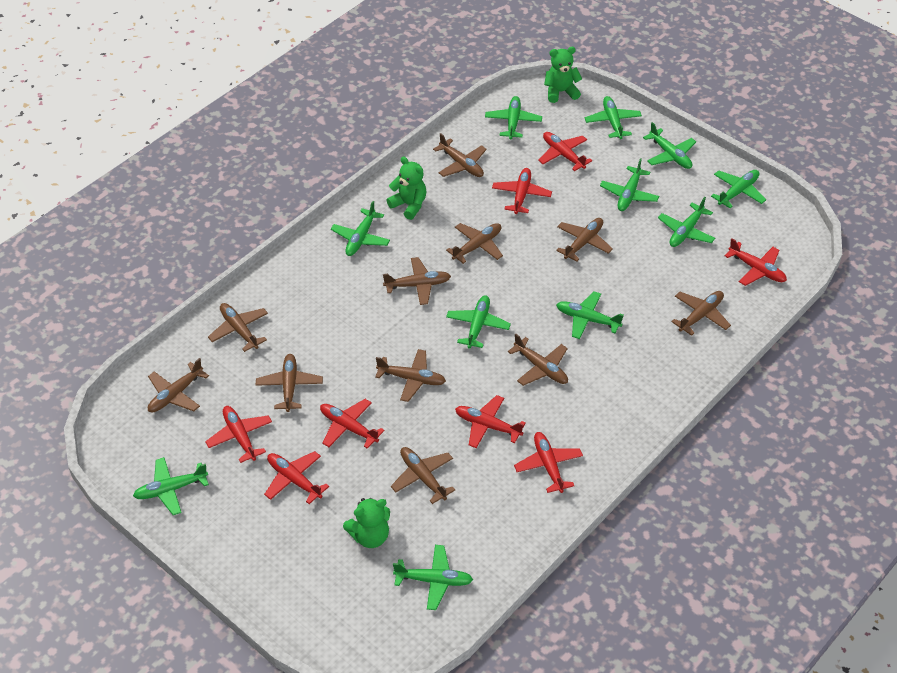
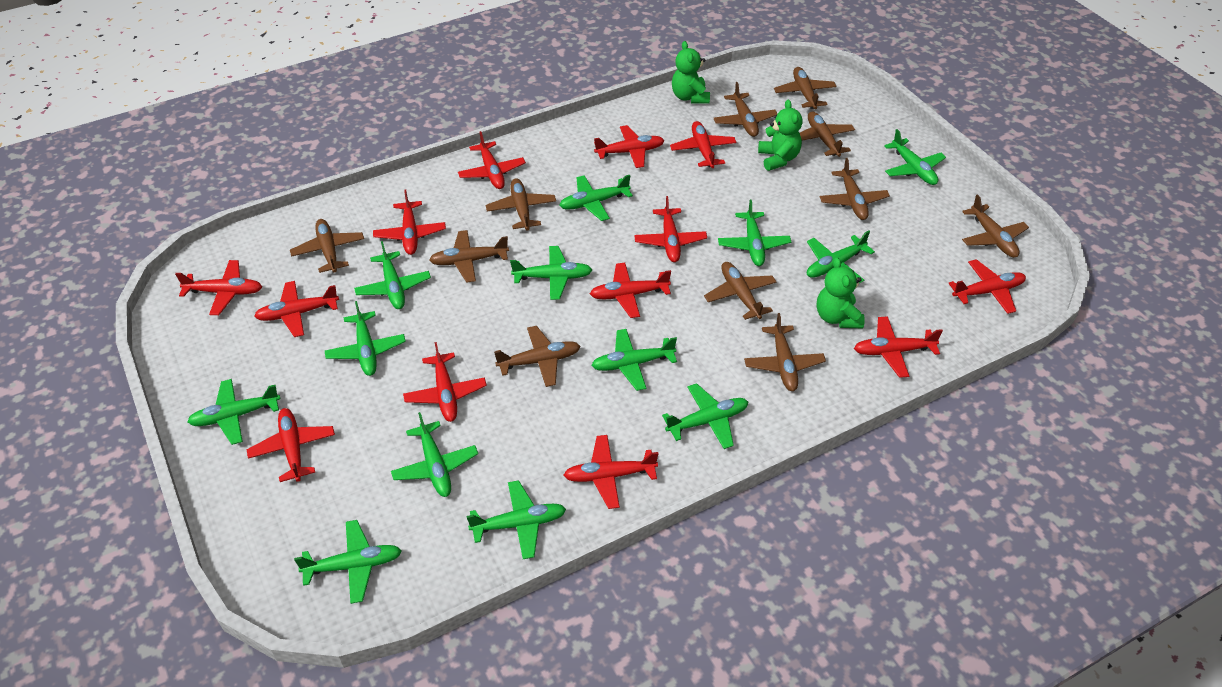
green plane: [133,457,209,515] [331,201,390,256] [393,545,473,610] [446,295,511,349] [485,96,542,139] [556,291,624,339] [585,96,642,139] [600,158,659,211] [643,122,696,169] [658,197,715,247] [711,170,766,208] = 11 -> [187,379,280,445] [294,520,402,604] [325,301,406,376] [354,241,431,309] [391,412,478,497] [466,480,566,559] [510,246,592,300] [559,175,633,221] [591,329,677,391] [662,383,748,449] [718,199,791,266] [807,230,875,283] [884,129,946,185] = 13
red plane: [205,406,272,463] [264,451,329,504] [320,399,384,449] [455,395,526,448] [492,168,552,214] [514,432,583,493] [538,132,592,171] [725,238,787,286] = 8 -> [175,260,262,315] [247,408,335,482] [254,281,339,337] [373,189,446,255] [403,342,487,422] [458,131,526,189] [563,435,658,509] [590,263,671,318] [594,125,665,168] [634,196,707,262] [670,121,737,168] [854,316,943,378] [948,259,1026,314] = 13

